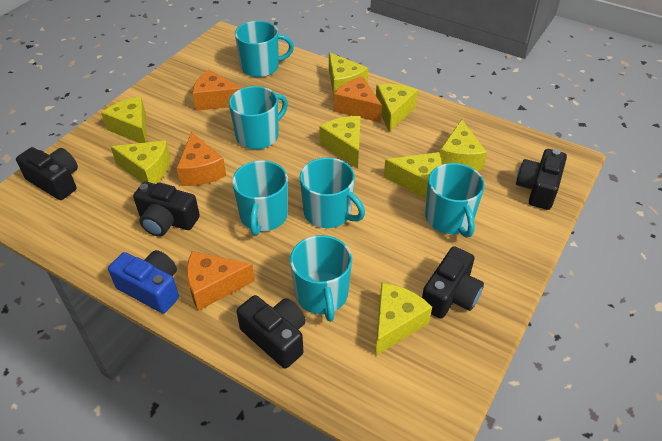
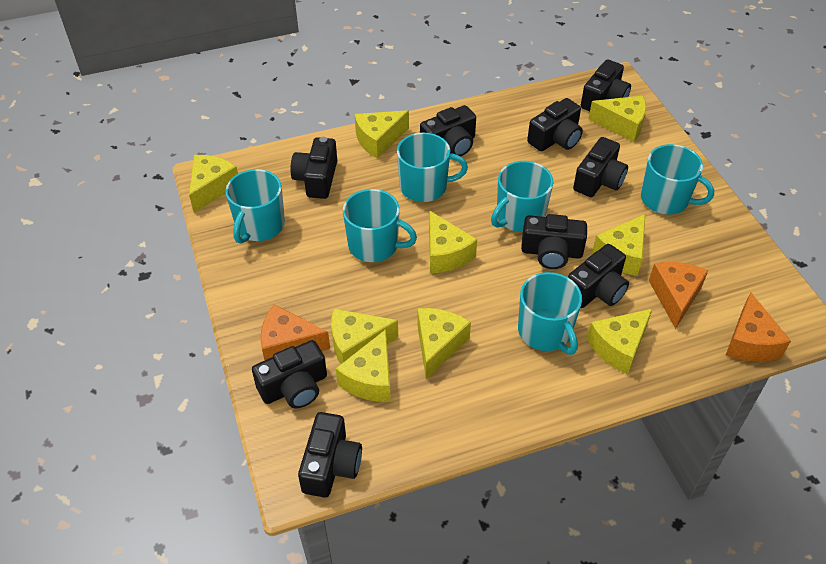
black camera: [16,147,78,200] [133,182,200,237] [237,295,306,369] [422,246,484,319] [516,149,567,210] = 5 -> [252,340,327,408] [290,137,337,199] [298,412,362,498] [420,105,476,156] [521,214,587,269] [527,98,583,151] [568,244,629,308] [573,137,628,197] [581,60,631,111] = 9
blue camera: [108,250,179,313] = 1 -> none = 0
orange cheese: [176,132,226,186] [187,251,255,311] [193,70,242,111] [334,77,382,123] = 4 -> [260,304,330,360] [649,262,709,329] [726,292,791,362] = 3
yellow cheese: [101,97,147,143] [110,141,171,184] [319,116,361,168] [329,52,368,97] [375,283,432,356] [376,84,418,132] [384,152,442,199] [440,119,487,171] = 8 -> [189,155,238,213] [331,309,398,364] [336,329,391,402] [355,110,409,159] [417,308,471,379] [429,211,477,273] [587,309,652,374] [589,96,646,142] [592,214,645,276] = 9

